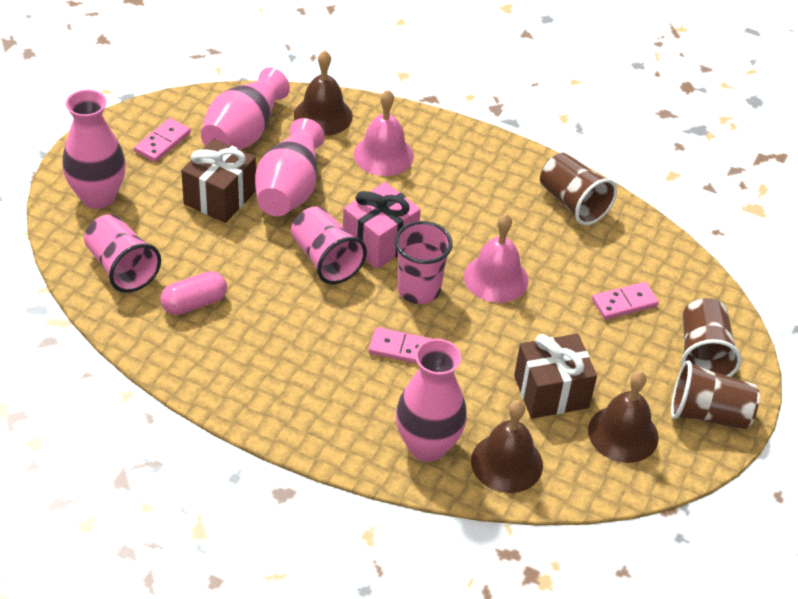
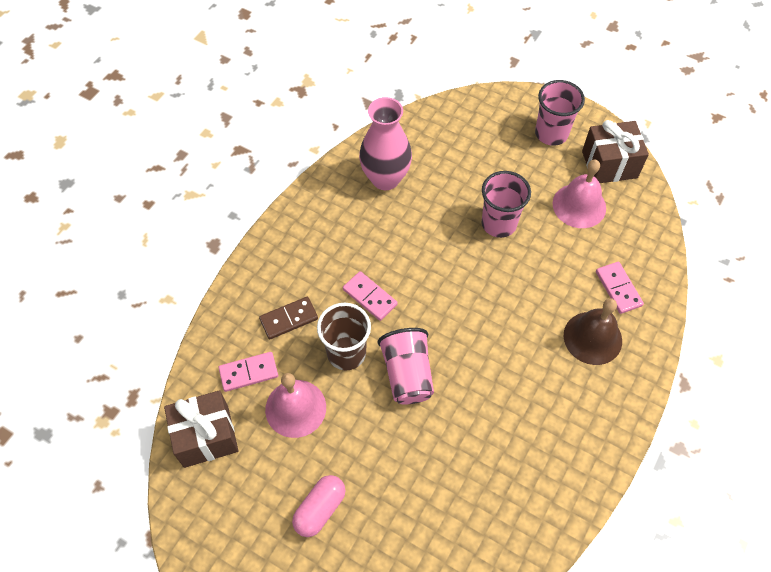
brown bell: [294,50,353,136] [471,400,543,493] [588,371,659,463] = 3 -> [564,298,622,365] = 1
brown cup: [540,153,617,225] [671,360,760,430] [681,298,742,377] = 3 -> [317,303,371,370] = 1
brown domino: none = 0 -> [259,297,318,339] = 1
pink gift: [343,182,421,269] = 1 -> none = 0
pink vase: [62,90,126,209] [201,68,290,150] [255,118,325,216] [396,339,467,462] = 4 -> [359,97,412,190] = 1

